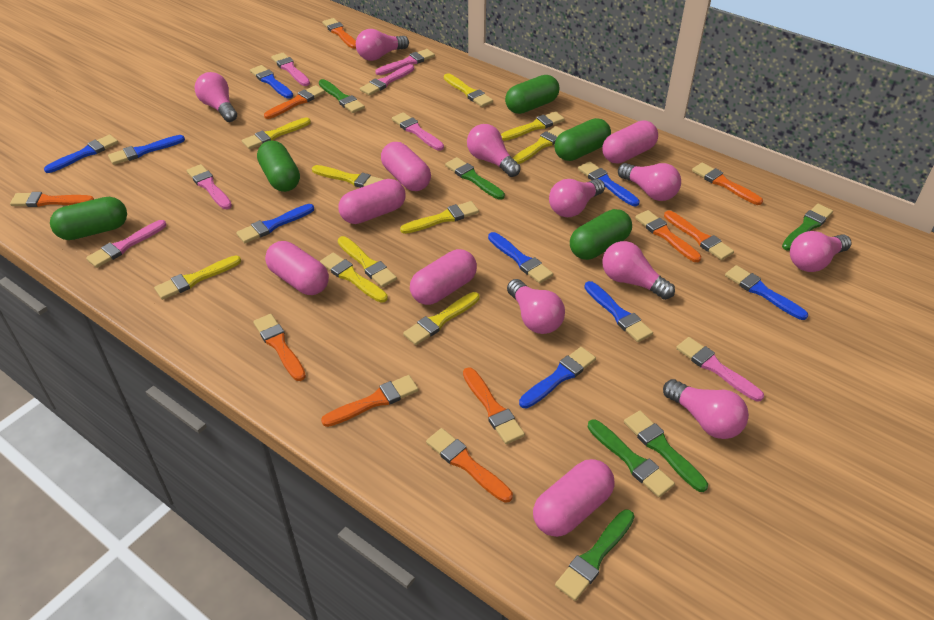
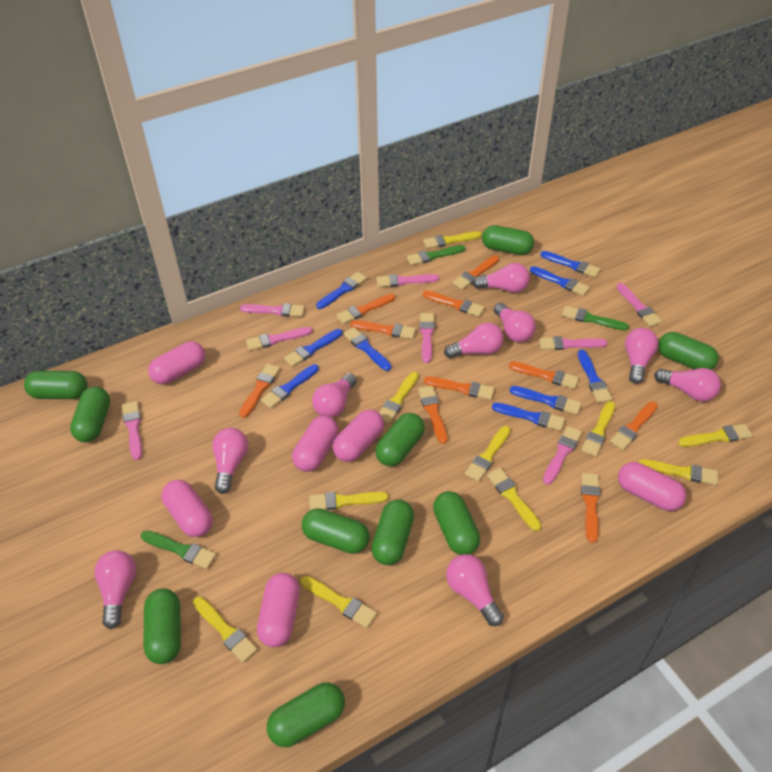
green brush: [319,79,365,113] [445,157,505,200] [555,510,635,601] [587,419,675,497] [624,411,708,492] [782,204,833,251] = 6 -> [141,531,216,569] [407,245,466,265] [562,306,629,331] = 3
green capsule: [50,197,127,240] [257,141,300,192] [505,75,560,114] [554,118,611,161] [570,209,632,260] = 5 -> [24,371,88,399] [70,387,110,442] [143,588,181,664] [267,683,345,747] [302,508,370,554] [371,499,414,565] [375,413,425,466] [433,491,480,555] [482,225,534,255] [658,332,719,370] = 10
pink brush: [86,220,166,268] [187,164,232,209] [271,53,310,86] [360,64,414,96] [375,49,435,75] [392,112,444,150] [676,337,764,401] = 7 -> [122,401,142,460] [240,303,305,317] [246,327,313,351] [376,274,439,287] [419,313,435,363] [539,336,608,350] [543,426,582,485] [616,283,662,327] = 8

